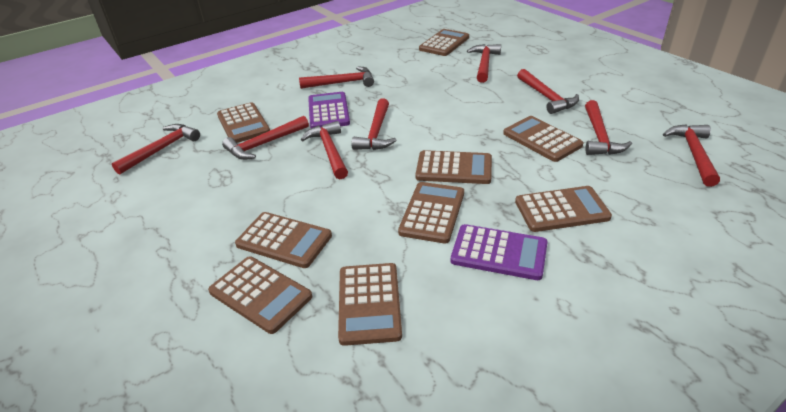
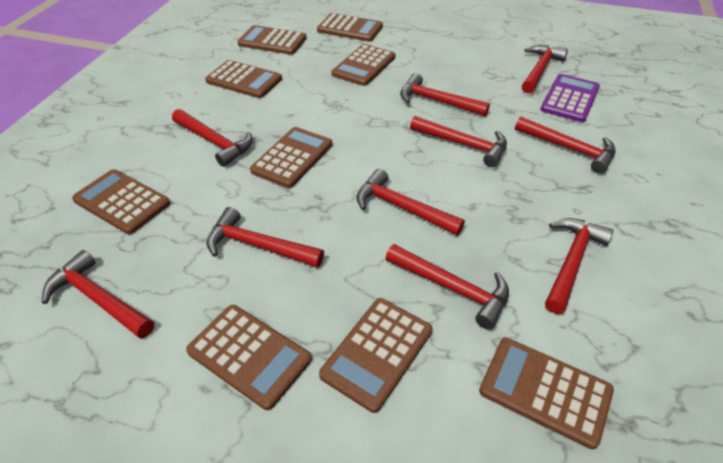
purple calculator: [308,92,350,128] [451,224,548,280] = 2 -> [540,74,600,122] = 1
red hammer: [112,124,200,175] [222,116,309,160] [299,66,374,89] [300,121,348,179] [351,98,396,150] [467,44,501,83] [517,69,579,114] [585,100,632,155] [663,124,720,187] = 9 -> [42,250,154,339] [172,109,252,167] [206,207,324,268] [356,169,465,236] [385,244,509,329] [400,73,490,117] [410,116,507,167] [515,117,616,174] [522,45,568,93] [545,218,614,314] = 10

